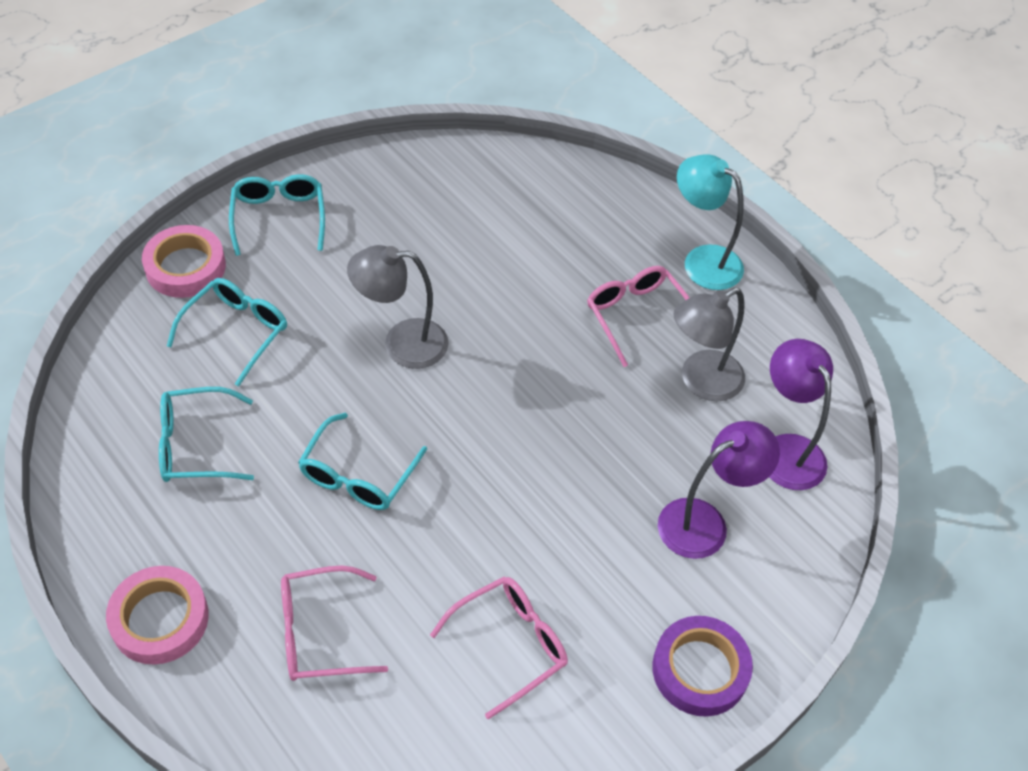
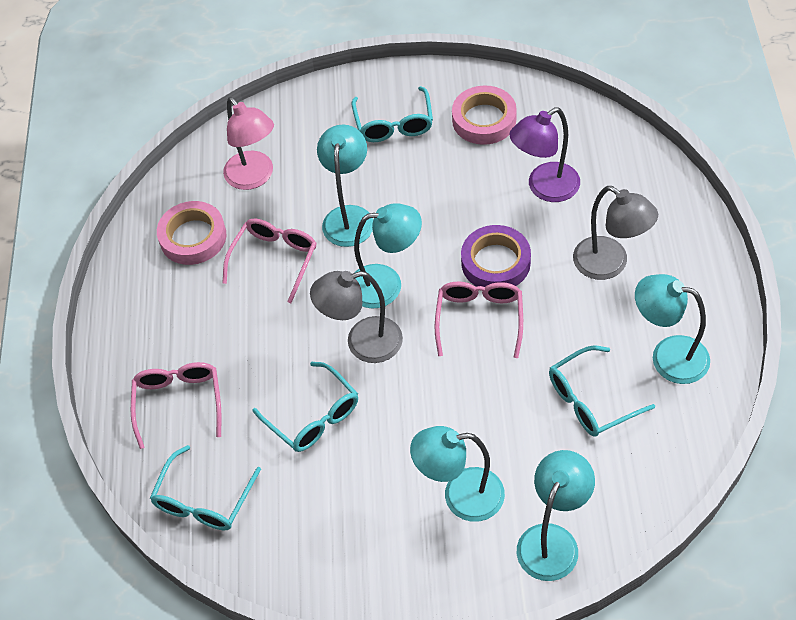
pink lamp: none = 0 -> [223,97,274,190] = 1
purple lamp: [658,421,780,559] [769,339,833,490] = 2 -> [510,107,580,202] = 1
turquoise lamp: [677,154,744,290] = 1 -> [317,124,373,247] [354,203,422,308] [410,426,505,522] [517,450,595,581] [635,274,710,384] = 5

